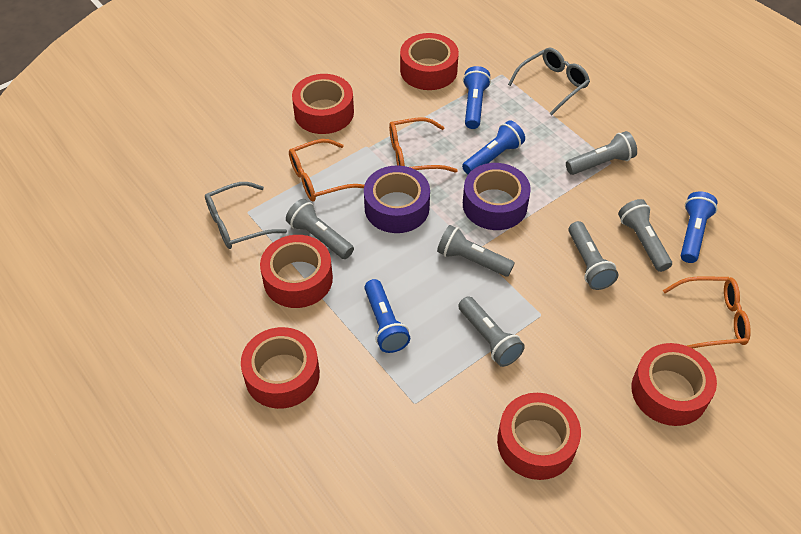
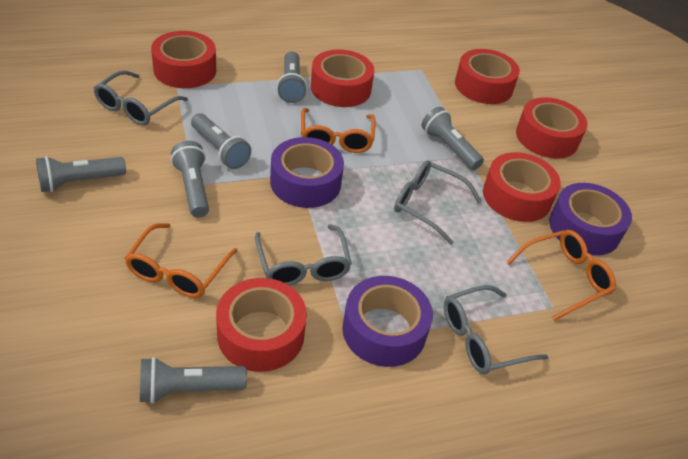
blue flashlight: [365,279,410,353] [462,120,525,174] [463,66,491,129] [681,191,718,263] = 4 -> none = 0
grey glasses: [205,182,287,249] [508,48,590,115] = 2 -> [93,70,188,125] [255,224,352,286] [394,160,482,245] [444,285,548,374] = 4
purple tape: [364,166,430,233] [463,163,531,230] = 2 -> [270,137,344,208] [342,276,433,367] [549,183,632,256] = 3

